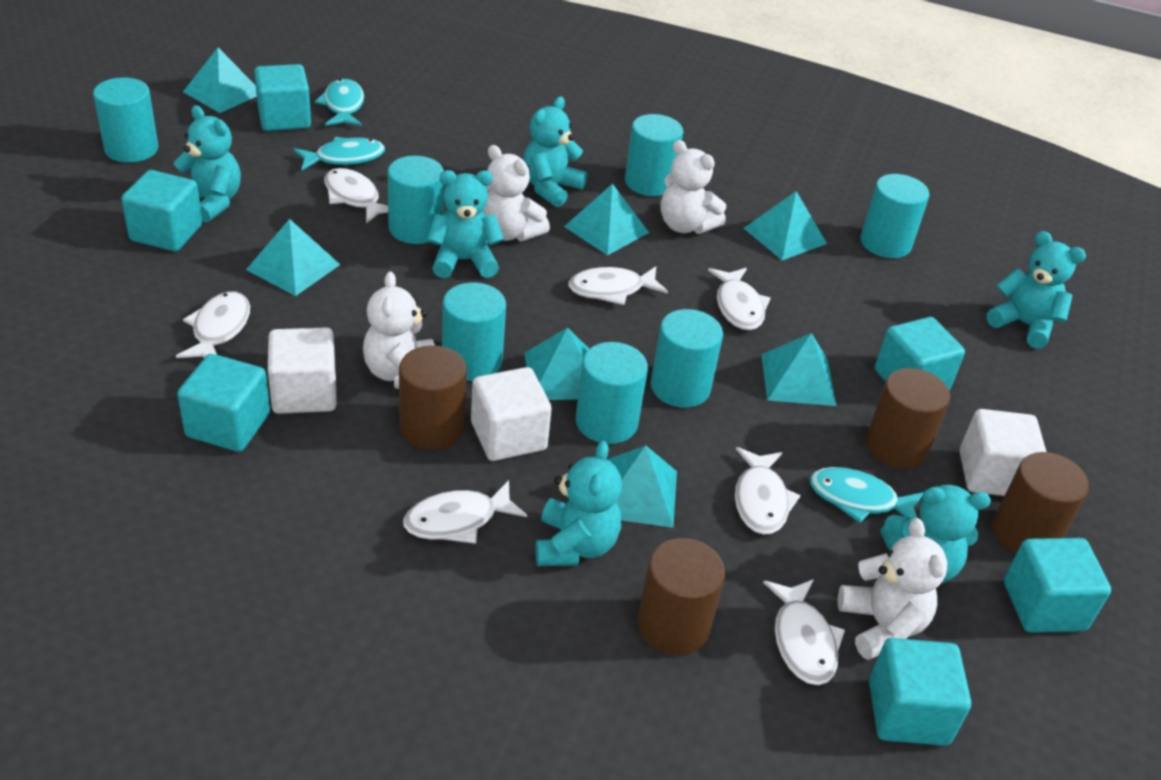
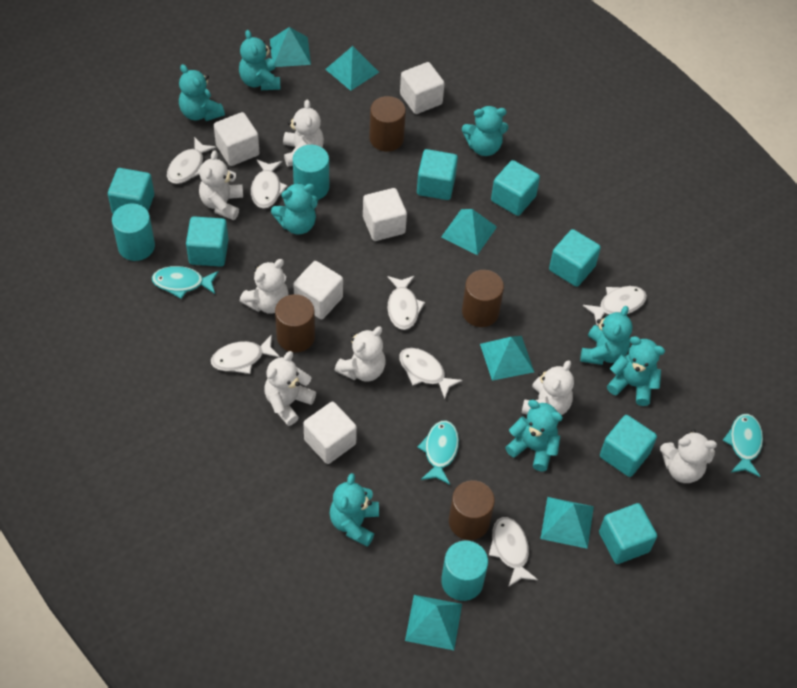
turquoise cube: [121,170,203,251] [177,354,270,452] [254,64,311,131] [869,638,971,746] [875,317,965,390] [1004,538,1111,633] = 6 -> [108,168,154,214] [186,217,228,267] [417,149,458,200] [491,160,540,216] [549,229,601,287] [599,503,657,564] [600,415,657,477] = 7
turquoise cylinder: [93,78,158,163] [388,156,444,244] [442,282,506,381] [576,342,648,444] [625,114,683,196] [651,309,723,408] [860,174,929,258] = 7 -> [112,204,155,261] [293,145,329,200] [441,541,488,601] = 3
turquoise pyramid: [183,48,257,113] [246,219,340,296] [525,328,589,400] [564,184,649,255] [607,445,677,528] [744,191,827,260] [761,333,836,406] = 7 -> [270,27,311,67] [325,46,379,91] [405,595,462,650] [441,209,497,255] [480,336,534,381] [540,497,594,549] = 6
turquoise teddy bear: [173,105,241,223] [427,170,504,278] [523,96,587,207] [535,441,622,566] [881,484,991,584] [987,231,1086,349] = 6 -> [179,64,225,121] [239,30,280,90] [271,183,318,235] [329,473,379,547] [462,106,508,156] [505,400,563,471] [580,306,632,365] [607,336,665,406] = 8
white cube: [268,327,337,414] [471,367,552,461] [959,409,1046,496] = 3 -> [214,112,260,166] [293,261,343,319] [303,402,357,464] [363,188,407,241] [400,62,445,114] = 5
white teddy bear: [363,271,435,389] [482,145,550,241] [661,140,726,234] [838,518,947,660] = 4 -> [199,150,243,220] [240,259,289,313] [264,351,316,426] [283,99,324,167] [335,326,386,382] [522,360,574,415] [660,429,717,483] = 7

